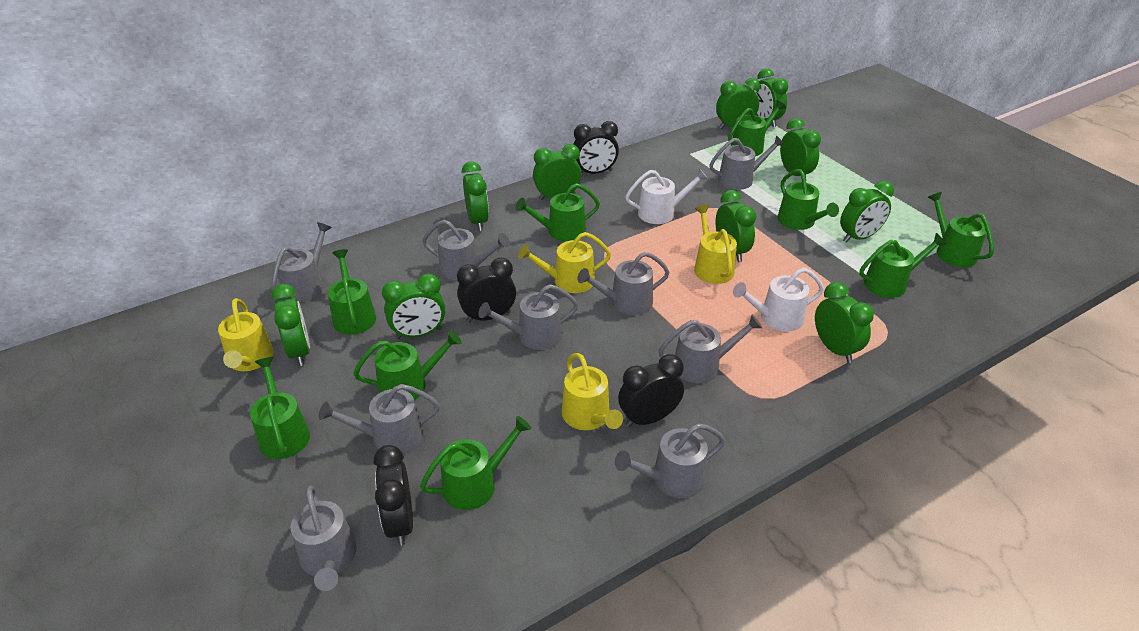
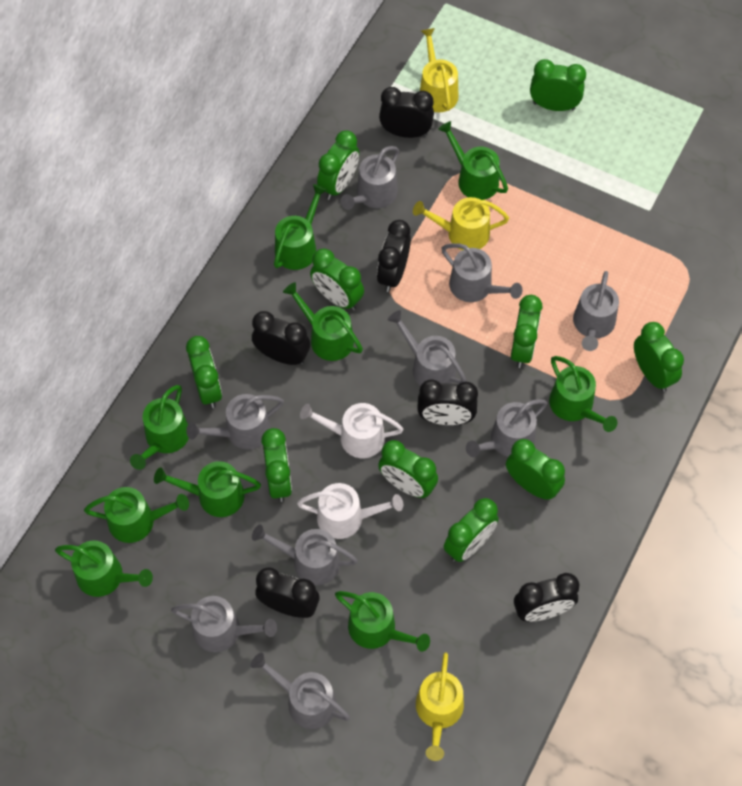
black clock: [373,445,413,546] [457,257,516,322] [574,121,619,174] [618,354,684,427] = 4 -> [252,311,310,365] [255,567,320,618] [377,220,411,292] [379,87,434,138] [417,379,478,425] [514,573,579,621] = 6
yellow watering can: [218,298,274,371] [518,232,611,293] [562,353,623,430] [694,205,737,284] = 4 -> [413,197,509,250] [416,652,464,761] [420,28,458,112] = 3

